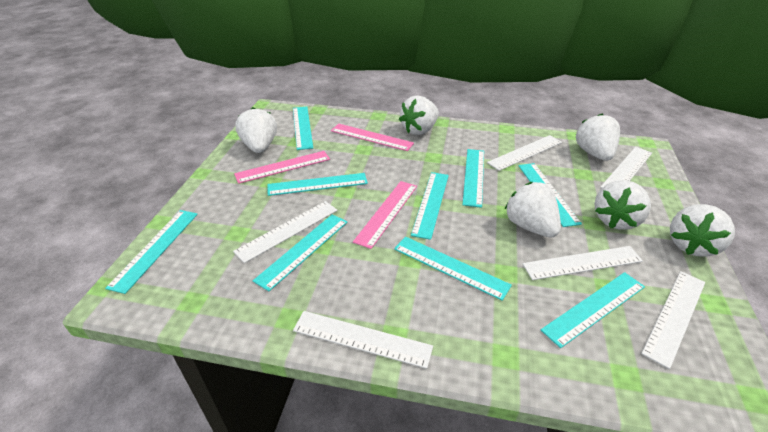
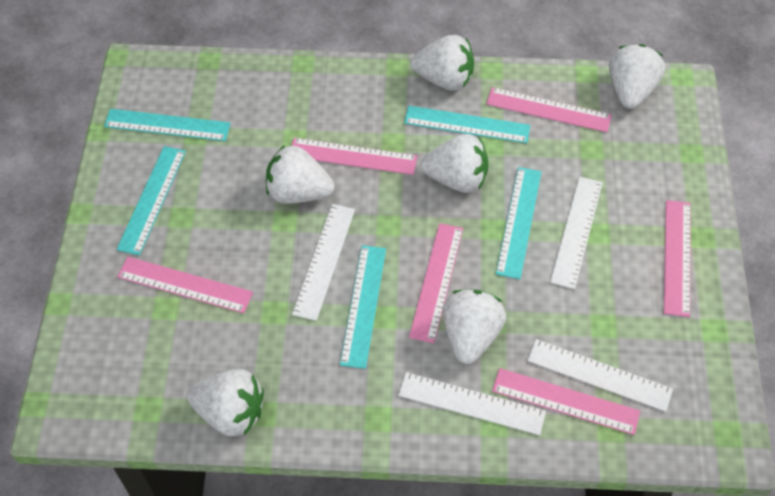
pink ruler: [234,151,330,184] [331,124,414,151] [353,181,417,249] = 3 -> [117,257,253,313] [292,138,417,175] [409,223,463,343] [486,87,612,132] [492,368,640,435] [664,200,691,317] = 6
turquoise ruler: [105,210,198,294] [253,214,348,291] [267,173,368,196] [293,107,313,150] [394,236,512,301] [411,172,449,240] [462,149,484,208] [518,163,582,227] [541,272,645,348] = 9 -> [104,109,231,141] [117,146,186,255] [340,245,386,369] [404,106,530,143] [496,167,541,279] = 5
white ruler: [233,201,338,263] [293,311,433,369] [487,135,562,171] [523,246,643,280] [600,147,652,188] [641,271,705,369] = 6 -> [292,204,355,321] [398,372,546,435] [527,339,673,412] [550,177,603,289] = 4

